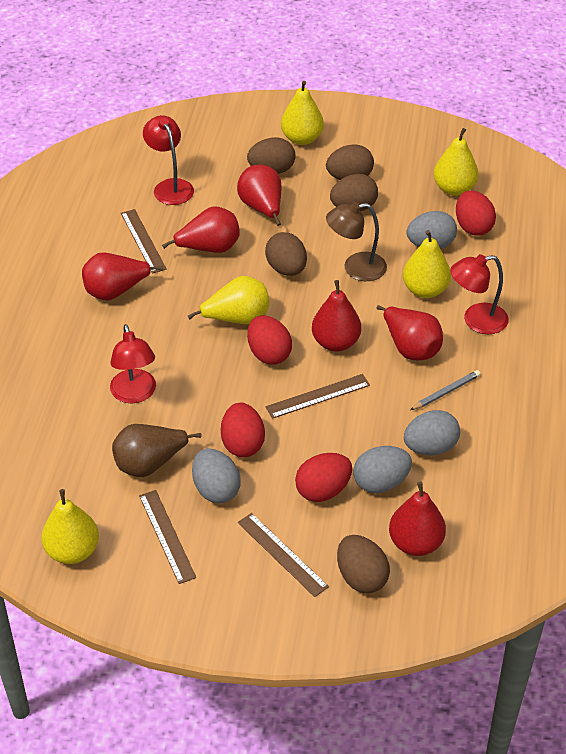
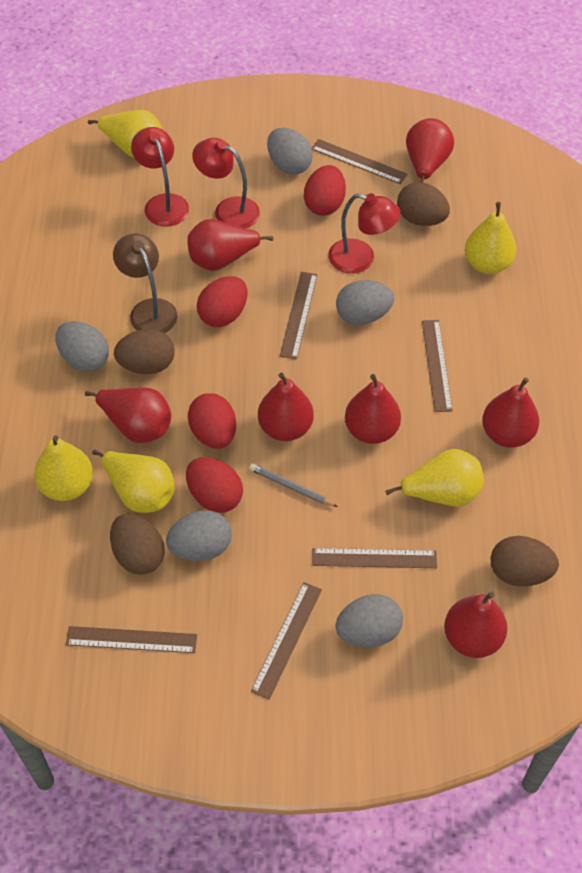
brown egg: [247,137,296,174] [265,232,307,276] [326,144,374,180] [330,174,378,211] [337,535,390,593] = 5 -> [110,514,165,575] [114,329,175,374] [397,182,450,226] [490,536,559,587] = 4
brown pear: [112,424,202,477] = 1 -> none = 0
brown ruler: [121,209,167,274] [139,490,196,584] [238,513,329,597] [266,374,370,419] = 4 -> [66,626,197,653] [251,582,322,700] [280,272,317,359] [312,139,407,184] [312,548,437,568] [422,320,453,412] = 6
grey egg: [192,448,241,503] [353,446,412,493] [404,410,460,455] [406,211,457,249] = 4 -> [55,321,109,372] [166,511,232,561] [267,128,313,175] [335,594,403,647] [336,280,394,325] = 5
red pear: [82,252,163,301] [162,206,240,253] [237,165,282,226] [312,280,361,352] [377,305,443,361] [389,482,446,556] = 6 -> [85,388,171,443] [187,219,274,271] [258,372,314,441] [345,374,401,444] [406,118,454,183] [444,592,507,658] [482,377,539,448] = 7

